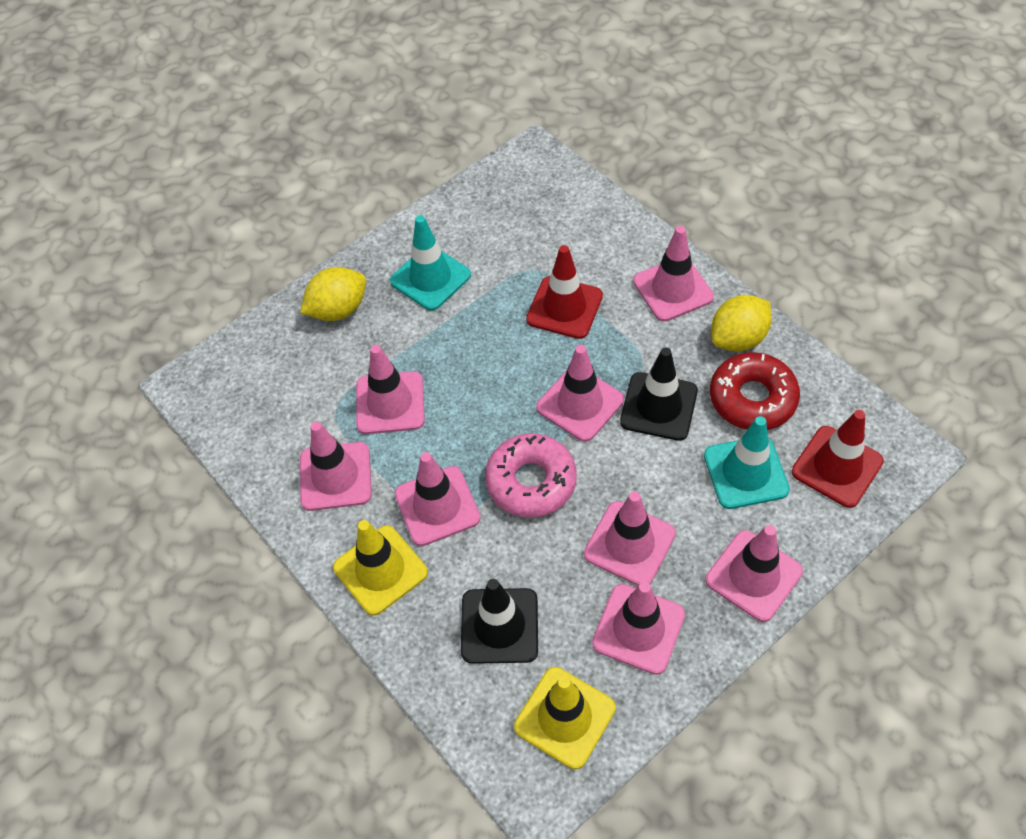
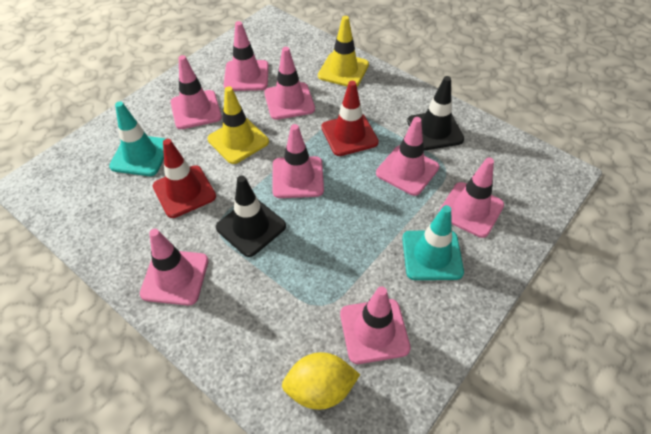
pink donut: [485,434,577,518] = 1 -> none = 0
red donut: [710,352,800,430] = 1 -> none = 0
yellow lemon: [300,267,366,321] [711,295,772,352] = 2 -> [282,352,360,410] = 1

